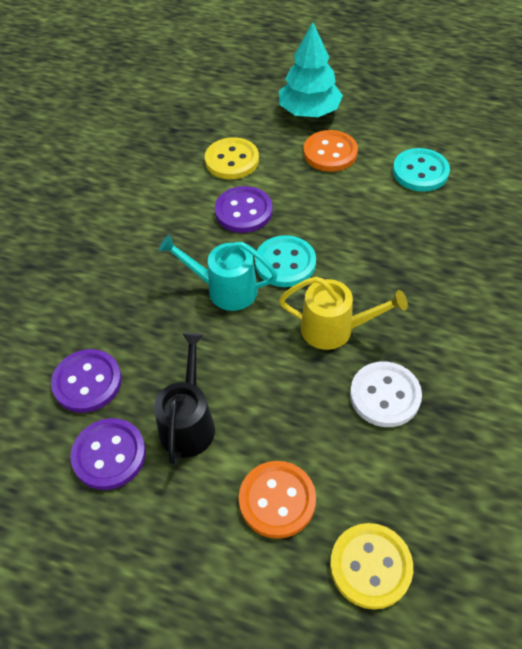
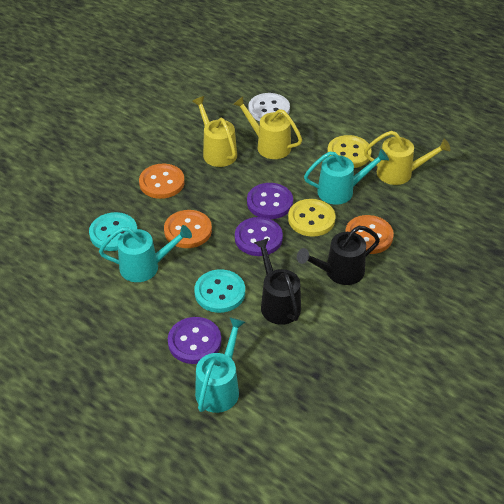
black watering can: [154,333,215,465] = 1 -> [254,238,301,325] [297,225,380,285] = 2
orange button: [239,461,316,539] [303,130,358,172] = 2 -> [139,164,185,199] [164,210,212,248] [345,215,394,254] = 3
turquoise tree: [279,22,343,117] = 1 -> none = 0
turquoise watering can: [159,234,278,311] = 1 -> [99,225,192,282] [195,317,245,413] [304,149,389,205] = 3
yellow watering can: [279,277,408,350] = 1 -> [192,96,237,167] [233,96,302,159] [364,131,451,185] = 3

